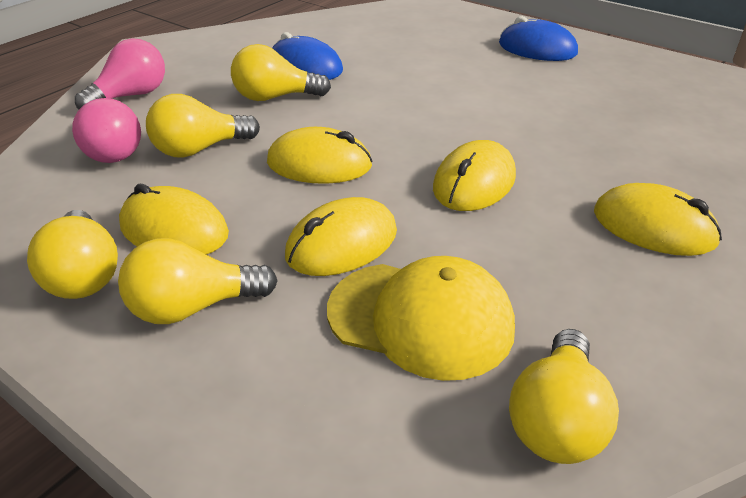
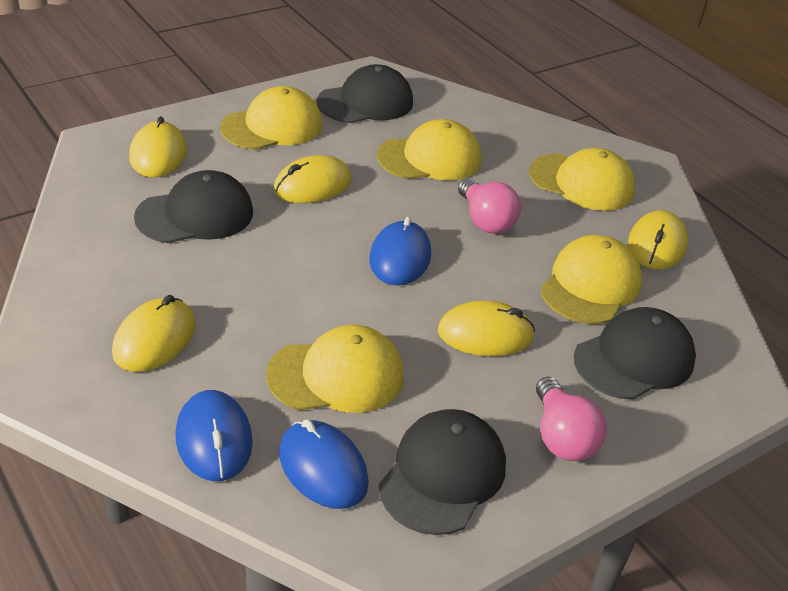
black cap: none = 0 -> [134,170,253,243] [317,64,413,123] [379,409,506,535] [574,307,696,400] = 4
blue mouse: [272,32,343,80] [499,16,578,61] = 2 -> [176,390,253,481] [279,419,369,509] [369,217,431,285] = 3
yellow cap: [327,256,515,381] = 1 -> [220,86,323,150] [266,325,404,413] [377,119,481,180] [529,148,635,211] [541,235,642,324] = 5
yellow light bulb: [27,210,118,299] [118,238,278,324] [146,94,260,158] [231,44,331,101] [509,329,619,464] = 5 -> none = 0

